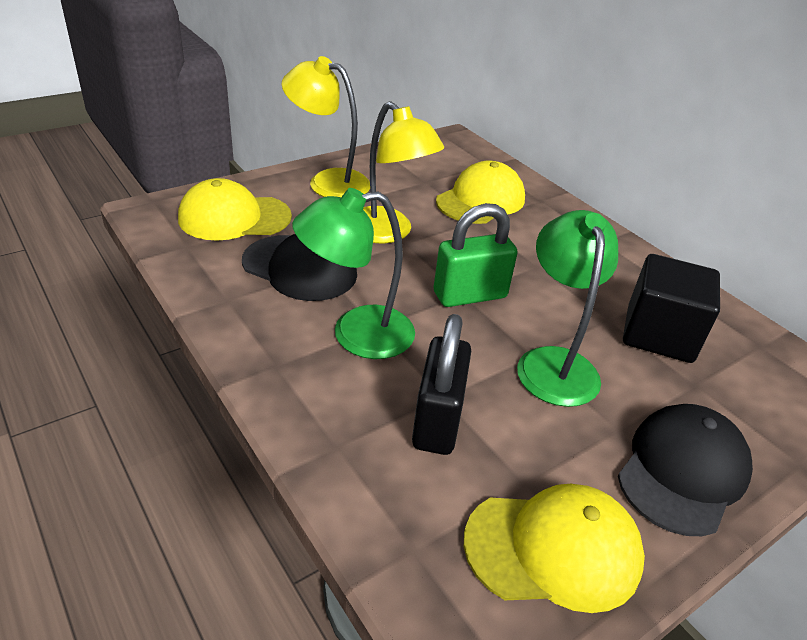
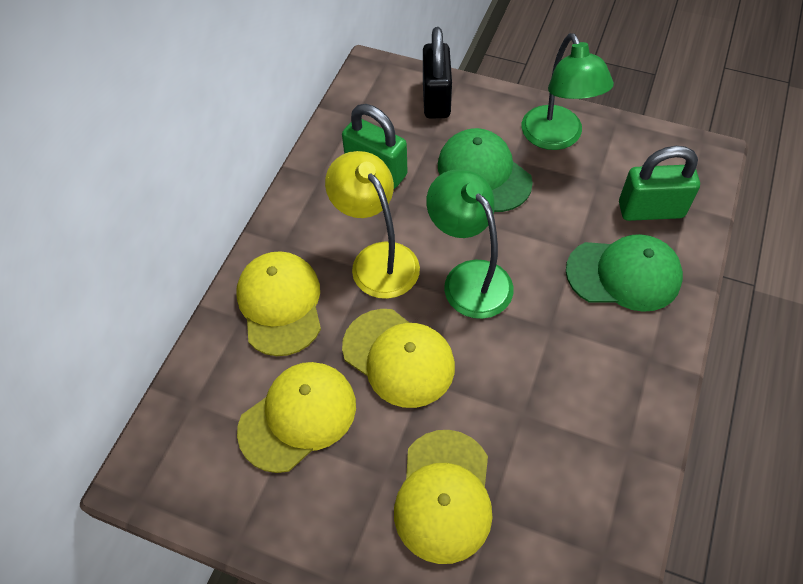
black cap: [242,234,357,301] [618,404,753,536] = 2 -> none = 0
black cube: [623,254,720,363] = 1 -> none = 0
green cap: none = 0 -> [438,128,533,212] [566,234,683,312] = 2
green padlock: [434,203,518,307] = 1 -> [342,104,408,189] [619,146,700,221] = 2
yellow cap: [178,178,292,241] [436,161,525,224] [464,484,645,613] = 3 -> [236,251,321,356] [237,362,356,473] [342,309,455,408] [394,430,493,564] = 4
yellow lamp: [282,56,370,197] [363,101,444,244] = 2 -> [325,151,420,299] = 1

